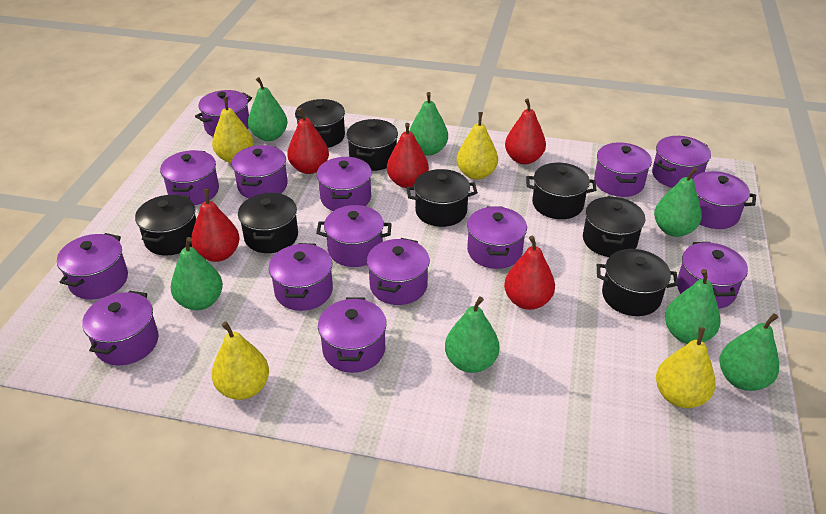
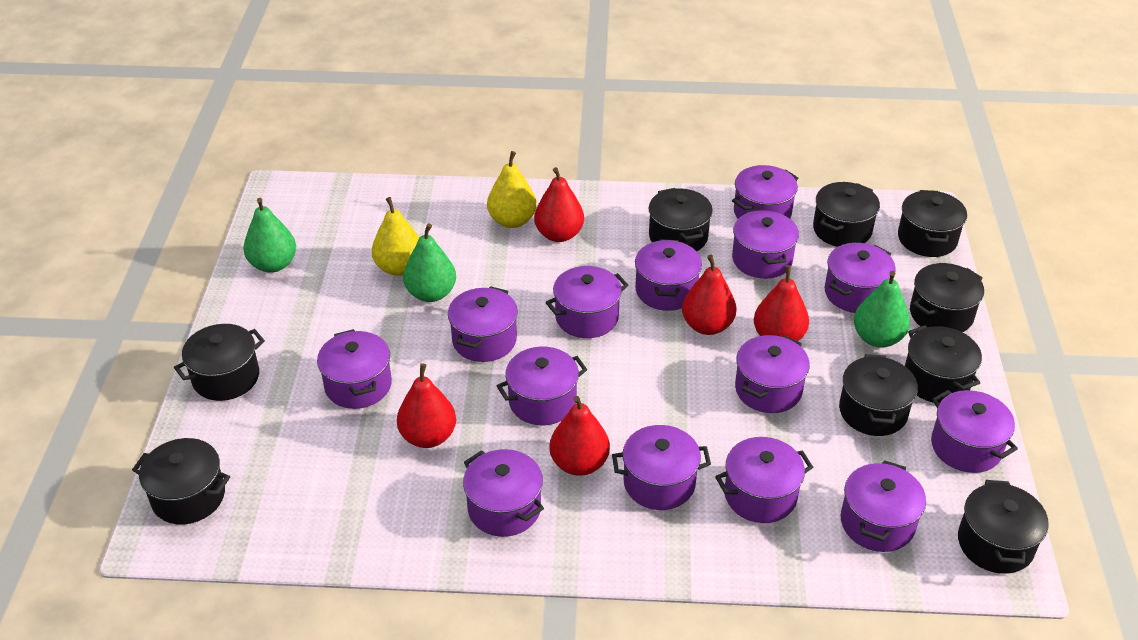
black pot: [135,194,196,256] [238,193,298,253] [295,99,345,148] [346,119,398,171] [406,169,478,227] [526,163,597,219] [583,196,645,257] [597,249,678,316] = 8 -> [132,438,230,525] [174,324,265,401] [648,188,713,251] [813,182,880,247] [839,354,918,436] [898,190,967,257] [905,325,982,403] [910,263,984,332] [958,480,1049,574] = 9
green pear: [171,237,223,310] [248,77,288,141] [409,92,448,156] [445,296,499,373] [654,167,702,237] [665,269,720,344] [719,313,779,391] = 7 -> [243,198,296,272] [403,223,456,302] [854,271,910,348] = 3
purple pot: [57,233,128,299] [82,291,159,366] [160,150,219,205] [195,90,252,136] [232,145,288,198] [269,243,333,311] [316,205,392,267] [317,157,372,211] [318,297,387,373] [367,238,430,305] [467,206,527,269] [594,142,652,197] [652,136,711,188] [677,242,748,309] [693,171,756,229] = 15 -> [317,329,392,409] [448,286,518,362] [463,449,544,537] [497,347,587,425] [546,266,628,338] [612,425,711,510] [635,239,702,311] [715,437,813,523] [732,165,798,219] [732,210,799,279] [735,335,810,413] [824,243,896,313] [841,460,926,552] [931,390,1018,473] = 14
yellow pear: [212,97,254,163] [212,321,269,400] [457,112,498,180] [656,327,716,408] = 4 -> [372,197,419,276] [487,151,537,228] = 2

